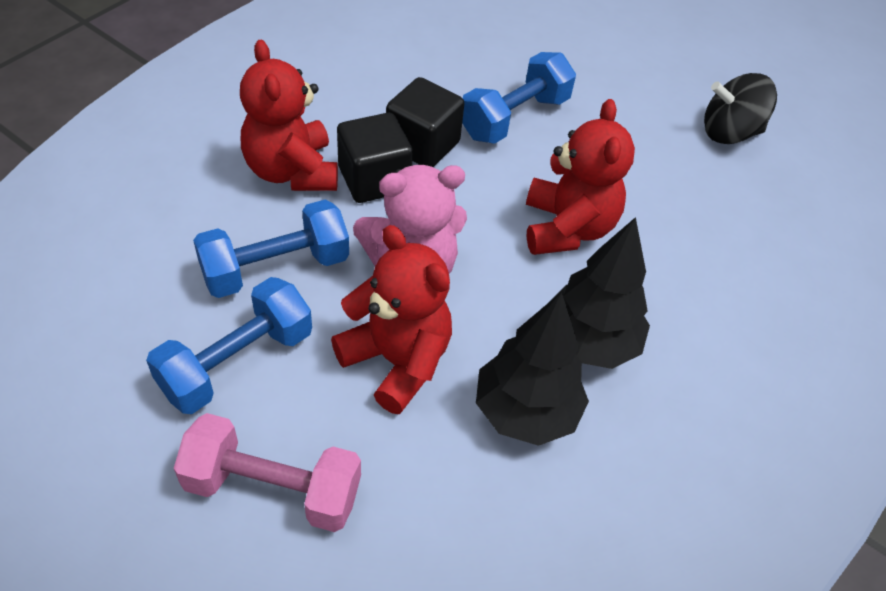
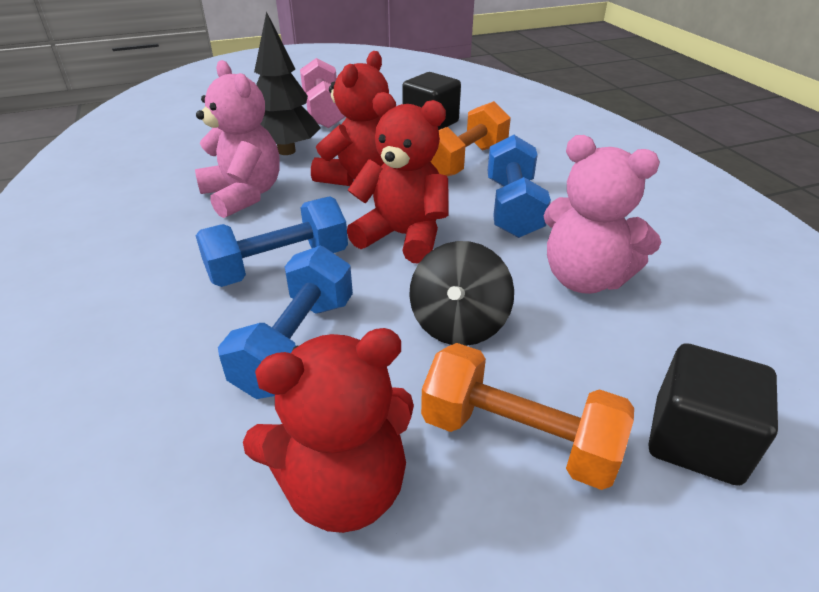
black tree: [476,292,589,446] [547,217,650,369] = 2 -> [254,11,321,155] = 1
orange dumbbell: none = 0 -> [421,343,634,490] [430,101,511,177] = 2
pink teddy bear: [353,165,467,274] = 1 -> [195,60,280,218] [544,135,661,294] = 2

